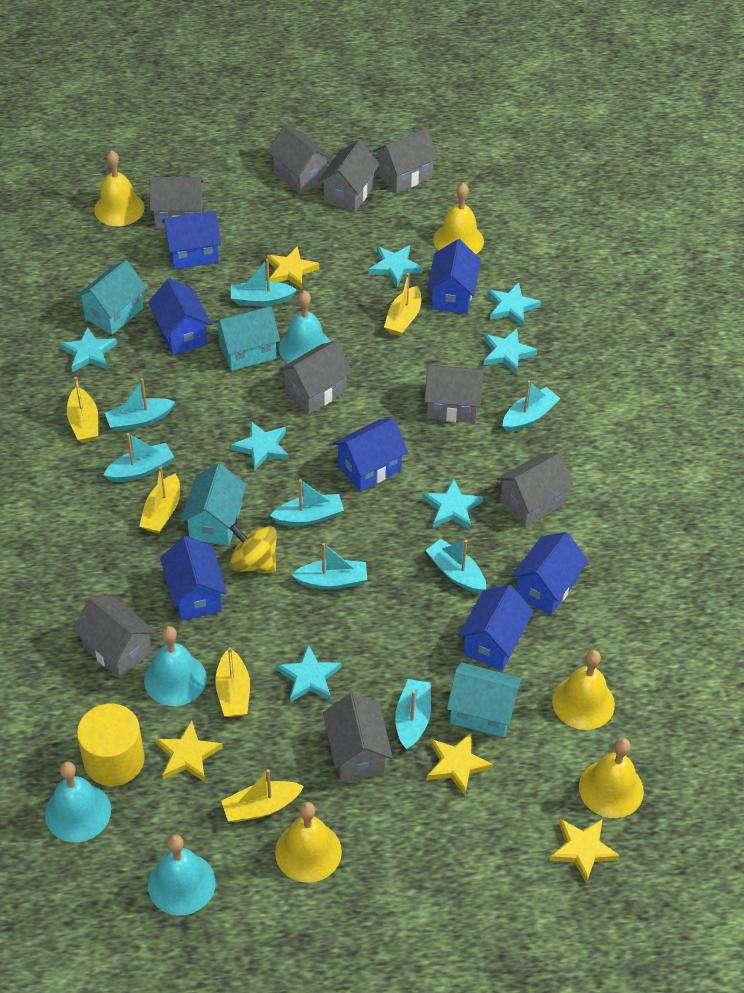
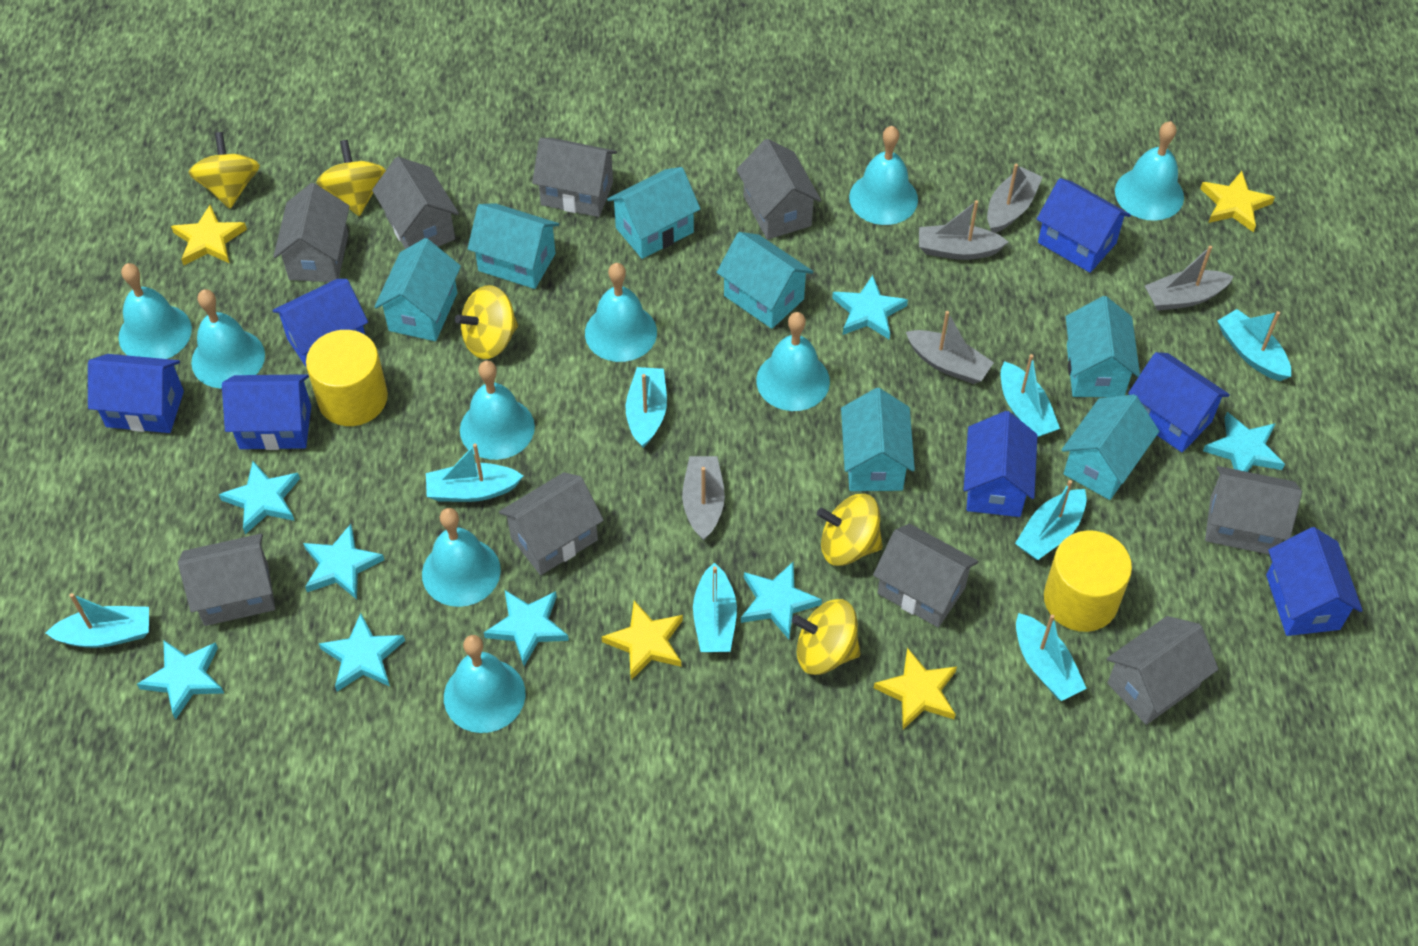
grey boat: none = 0 -> [682,456,725,541] [906,311,994,384] [919,200,1008,260] [987,164,1043,233] [1145,246,1234,311] = 5
turquoise bell: [45,761,111,842] [144,626,207,706] [148,834,216,915] [279,291,331,363] = 4 -> [118,263,192,359] [191,289,265,389] [422,508,501,607] [444,635,525,733] [460,361,535,460] [585,263,657,362] [756,312,830,411] [849,126,918,225] [1115,121,1184,221] = 9
turquoise house: [76,260,147,335] [181,464,246,546] [213,306,280,371] [447,663,522,737] = 4 -> [374,238,461,341] [467,203,559,289] [607,167,701,259] [716,232,813,329] [841,388,915,491] [1062,394,1159,500] [1066,296,1140,397] = 7
turquoise star: [60,327,117,372] [231,421,288,471] [277,644,342,702] [369,246,423,287] [423,479,483,529] [484,329,538,375] [487,282,541,327] = 7 -> [137,641,224,719] [219,461,300,534] [303,524,384,599] [318,613,405,692] [484,590,569,666] [741,562,822,639] [832,275,908,339] [1203,412,1285,472] = 8
yellow bell: [94,150,145,226] [275,802,342,883] [433,183,484,254] [552,650,615,730] [579,738,644,818] = 5 -> none = 0
yellow boat: [67,377,98,443] [139,466,180,533] [215,647,250,717] [221,769,304,822] [384,273,421,336] = 5 -> none = 0
yellow cylinder: [77,704,145,786] = 1 -> [306,330,388,426] [1044,530,1132,632] = 2
yellow spinning top: [229,524,277,573] = 1 -> [188,132,260,209] [316,140,386,216] [455,285,518,359] [792,599,860,675] [817,494,883,566] = 5

